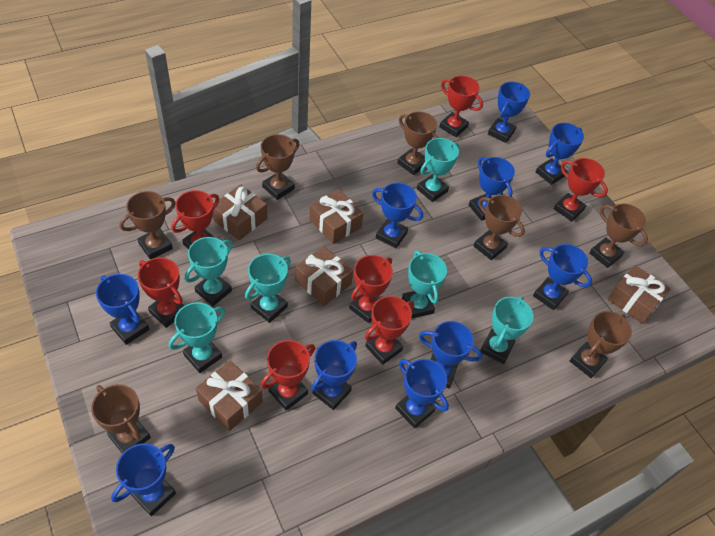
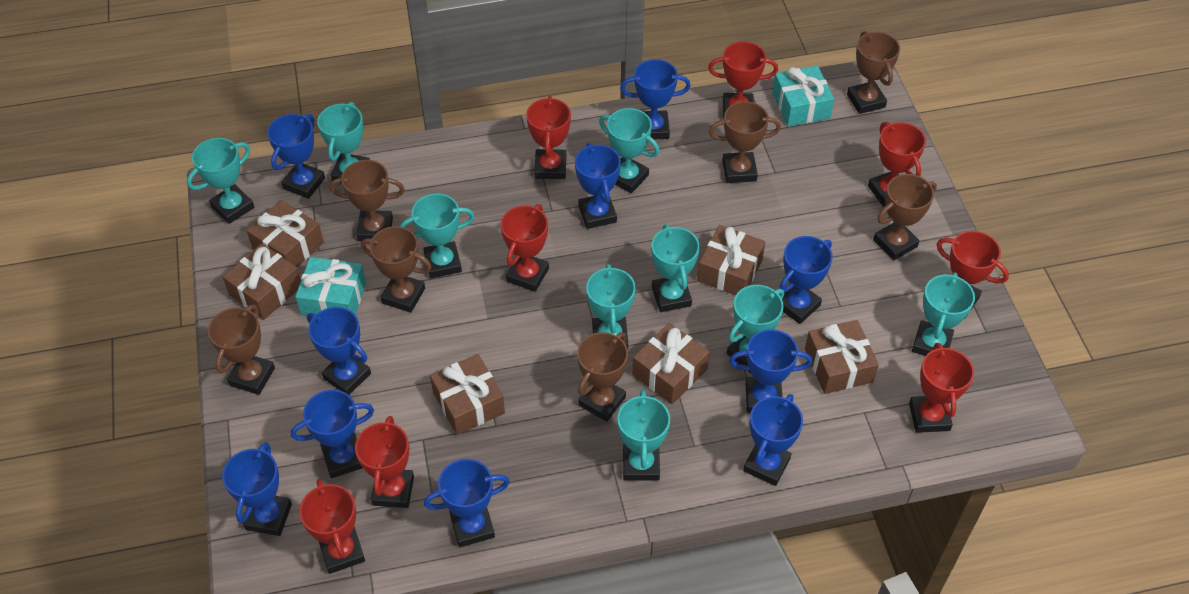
brown gift: [196,360,263,431] [213,185,267,240] [295,246,353,306] [309,189,363,244] [608,265,670,324] = 5 -> [222,243,301,320] [246,200,324,267] [430,354,505,435] [632,323,710,404] [697,225,765,295] [805,320,879,394] = 6
red trophy: [138,257,184,328] [172,190,219,249] [260,340,315,411] [349,255,393,323] [365,296,414,365] [439,76,483,137] [553,158,608,222] = 7 -> [299,479,365,574] [355,416,414,508] [501,204,549,292] [526,96,571,179] [708,41,778,120] [868,122,926,207] [909,343,974,433] [937,231,1009,319] = 8
turquoise gift: none = 0 -> [295,257,366,316] [772,66,834,127] = 2
turquoise trophy: [169,302,225,373] [185,237,233,306] [245,254,291,323] [402,251,447,319] [417,138,459,202] [480,296,533,364] = 6 -> [187,138,254,224] [317,102,370,183] [400,193,475,278] [586,264,636,349] [599,108,659,193] [617,390,670,481] [651,224,700,312] [727,285,784,373] [912,272,975,356] = 9

